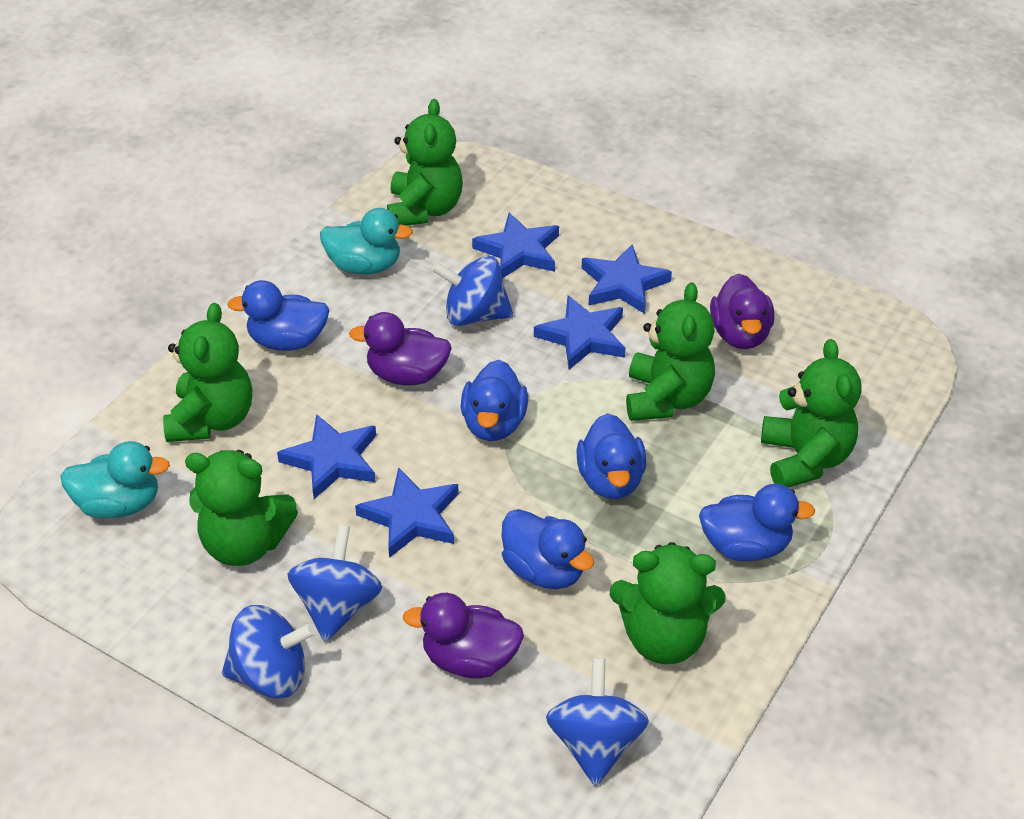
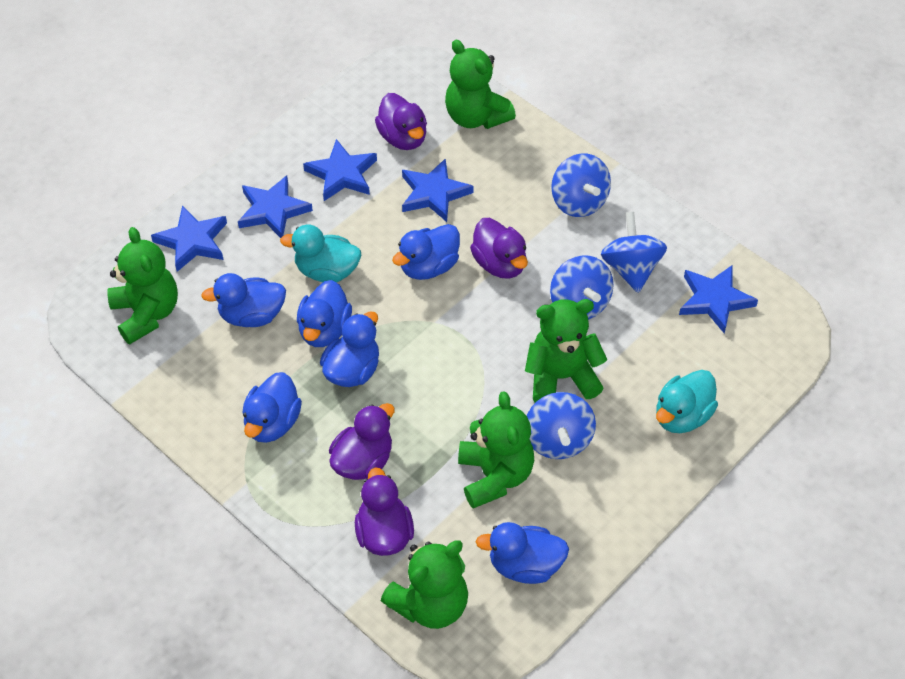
blue duck: [227,280,329,351] [461,360,528,441] [501,509,594,589] [576,413,646,499] [699,484,816,561] = 5 -> [201,273,286,327] [242,372,302,443] [297,280,352,347] [320,311,379,387] [392,224,460,280] [476,522,569,584] = 6
green teddy bear: [163,303,252,442] [185,450,298,566] [387,99,463,226] [610,542,726,664] [626,282,715,421] [761,339,862,488] = 6 -> [107,227,178,344] [381,541,468,629] [445,40,516,129] [458,391,534,508] [525,299,607,403] = 5
purple duck: [349,312,452,385] [403,593,524,679] [710,274,774,349] = 3 -> [329,403,395,480] [355,467,414,556] [375,93,427,150] [470,218,528,279] = 4

